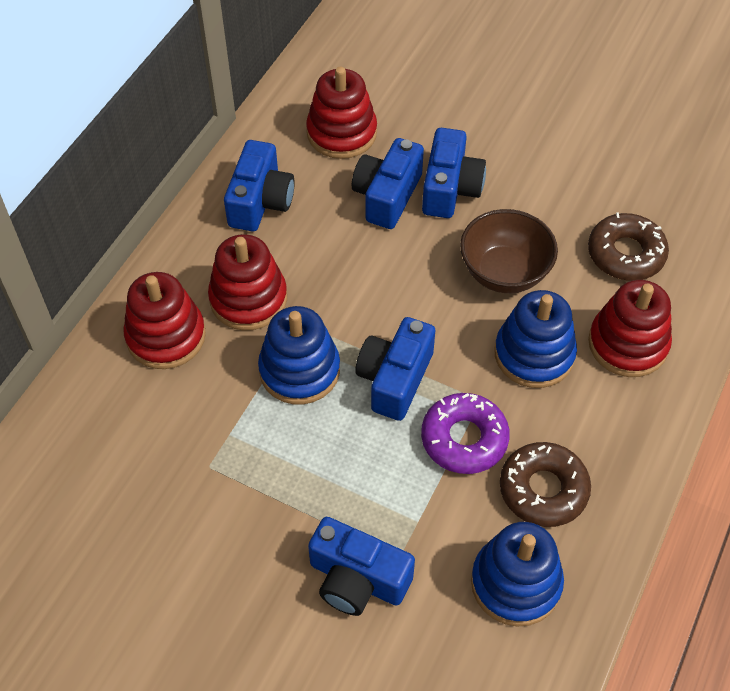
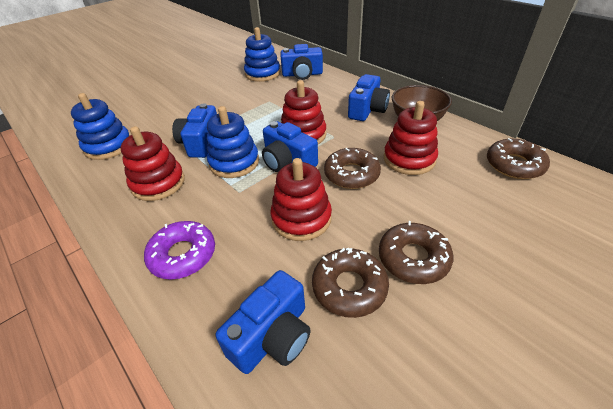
brown donut: [500,442,591,527] [588,212,669,281] = 2 -> [312,248,389,318] [324,148,381,189] [379,221,453,284] [487,138,550,179] = 4

